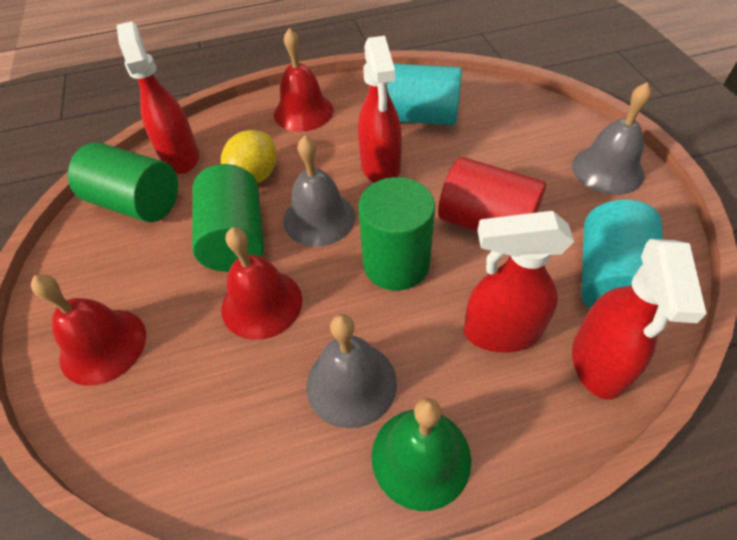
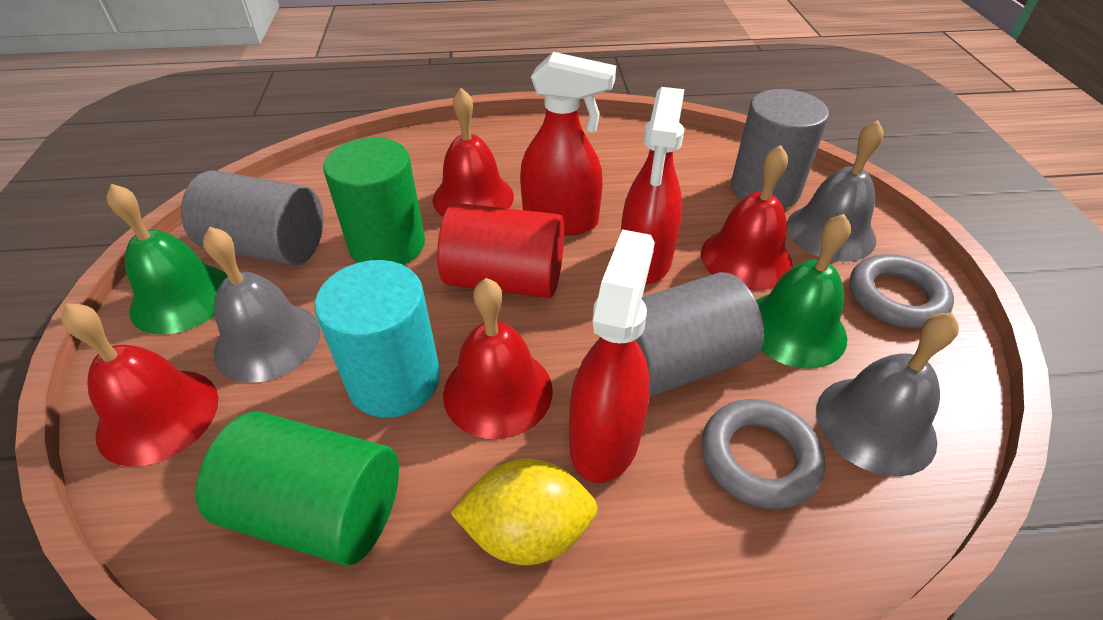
green bell: [372,398,471,511] = 1 -> [106,184,228,334] [756,214,851,369] = 2
green cylinder: [68,142,178,222] [192,164,264,272] [358,177,435,291] = 3 -> [196,411,399,566] [323,138,425,265] = 2
grey cylinder: none = 0 -> [181,170,323,265] [636,272,764,398] [731,89,829,209] = 3
grey ring: none = 0 -> [702,399,825,509] [850,254,954,329] = 2
red bell: [31,274,146,386] [221,227,302,340] [274,28,334,132] = 3 -> [61,303,218,467] [433,88,514,217] [443,278,553,439] [701,145,793,290] = 4
red spray bottle: [117,21,199,174] [358,36,402,183] [464,211,574,352] [572,239,707,400] = 4 -> [520,52,616,235] [569,229,655,483] [620,87,685,285] = 3
turquoise cylinder: [387,64,462,125] [581,200,663,309] = 2 -> [314,260,440,418] = 1

